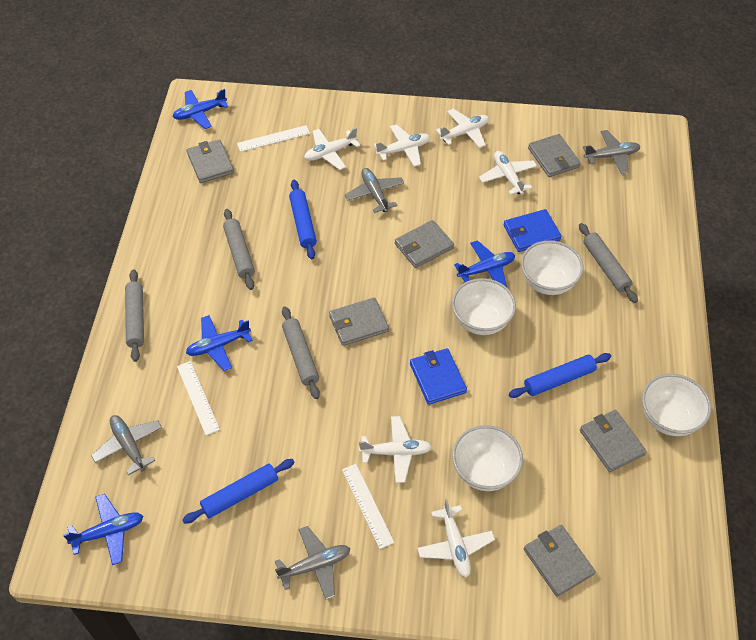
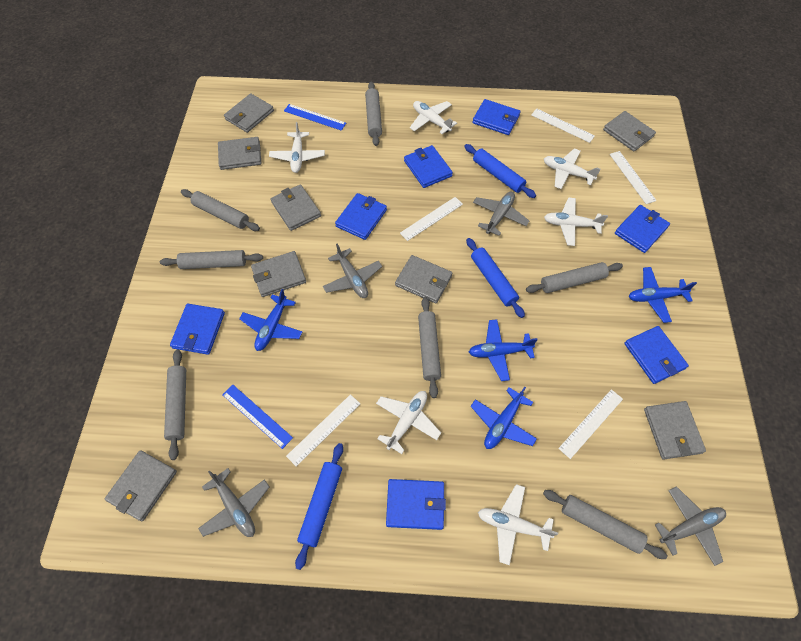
blue ruler: none = 0 -> [222,385,293,449] [284,104,346,131] = 2
blue wallet: [410,348,467,405] [503,209,562,252] = 2 -> [170,304,225,355] [335,193,387,240] [386,479,446,530] [404,145,453,188] [472,99,520,135] [615,205,670,253] [624,326,689,384] = 7
grey rolling pin: [125,269,144,362] [223,209,255,290] [282,307,320,399] [579,223,638,303] = 4 -> [160,250,263,269] [164,350,186,460] [181,189,260,231] [365,81,382,146] [418,297,441,398] [526,262,623,293] [543,490,667,559] = 7
grey wallet: [187,139,234,183] [329,297,389,346] [395,220,454,268] [524,525,596,597] [528,134,581,177] [580,410,647,472] = 6 -> [105,450,177,521] [218,137,261,170] [224,93,274,133] [251,251,306,297] [271,184,321,231] [395,255,452,303] [603,111,656,151] [644,401,706,459] = 8
white bowl: [452,278,516,335] [452,425,523,491] [521,240,584,295] [642,374,711,436] = 4 -> none = 0
white ruler: [177,361,220,435] [237,125,310,152] [342,464,394,549] = 3 -> [286,394,360,467] [400,197,463,241] [531,108,595,143] [558,389,623,459] [610,151,657,204] = 5

